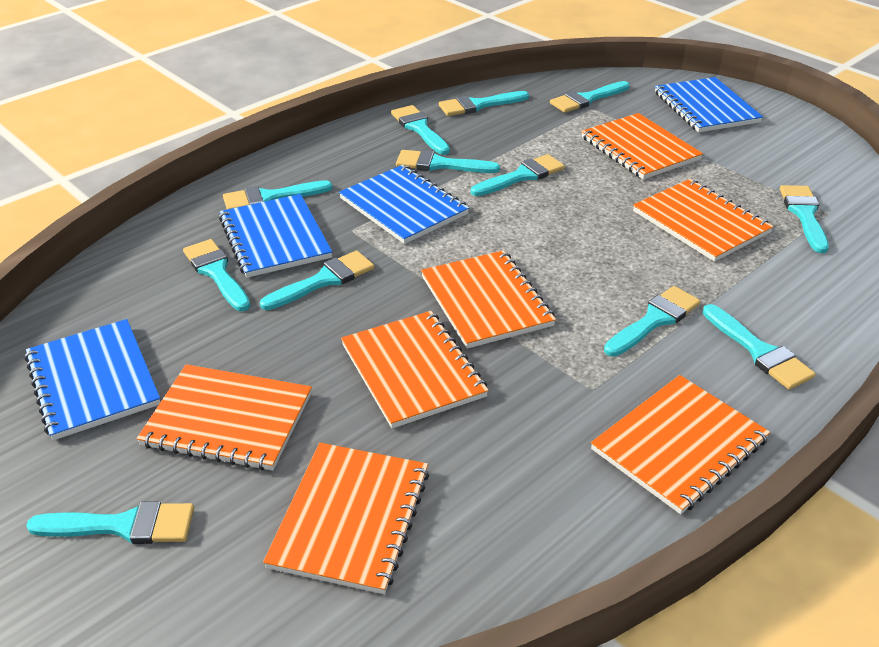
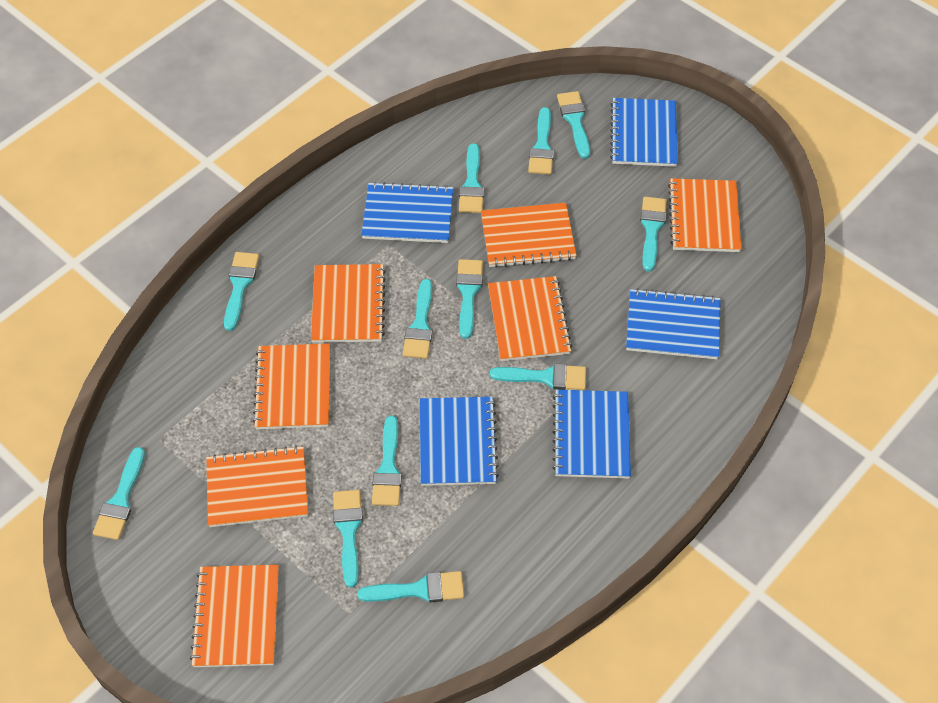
blue notebook: [25,319,160,440] [219,194,332,278] [339,165,469,244] [655,77,763,132] = 4 -> [361,182,453,243] [420,397,499,486] [552,390,631,478] [610,98,678,167] [626,288,721,359] = 5

